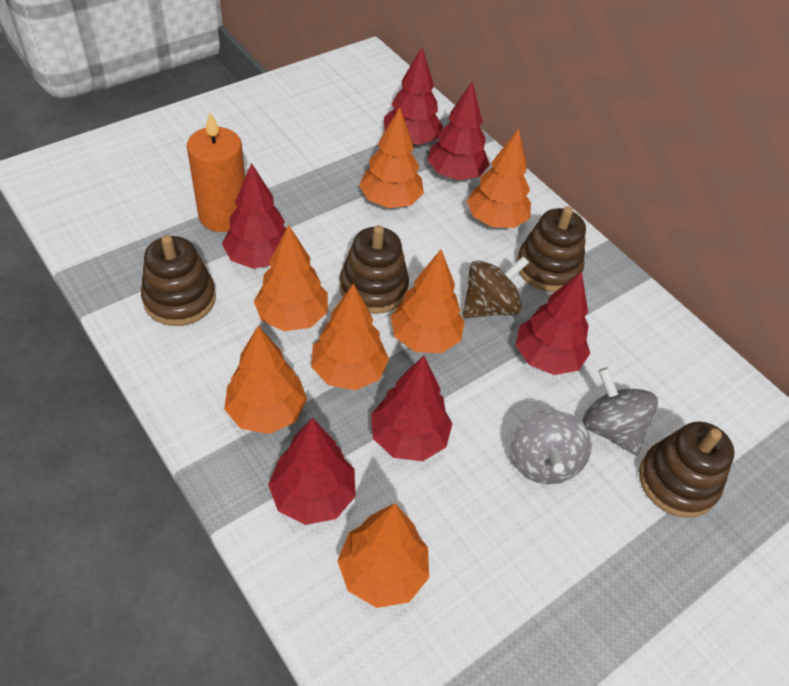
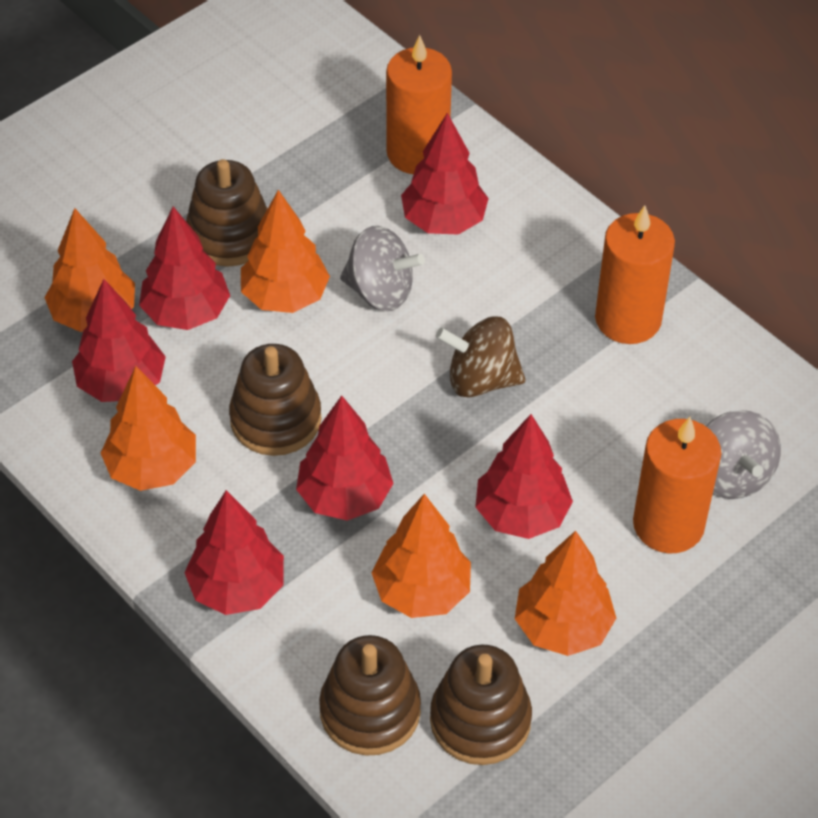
orange candle: [187,112,245,232] = 1 -> [386,35,452,174] [595,205,675,344] [633,417,721,553] = 3
orange tree: [224,326,307,434] [254,225,328,331] [311,283,389,390] [338,503,429,608] [359,107,424,208] [391,250,465,353] [467,129,531,228] = 7 -> [44,208,135,332] [101,366,196,491] [241,190,330,313] [372,494,471,618] [515,531,616,656] = 5

